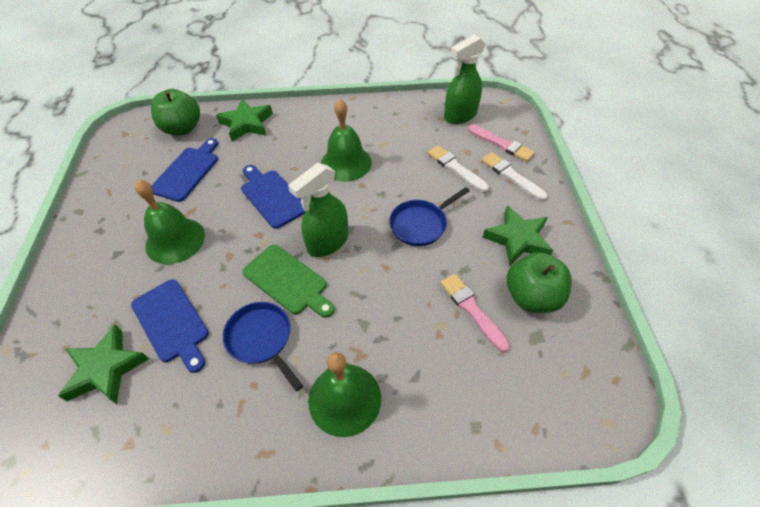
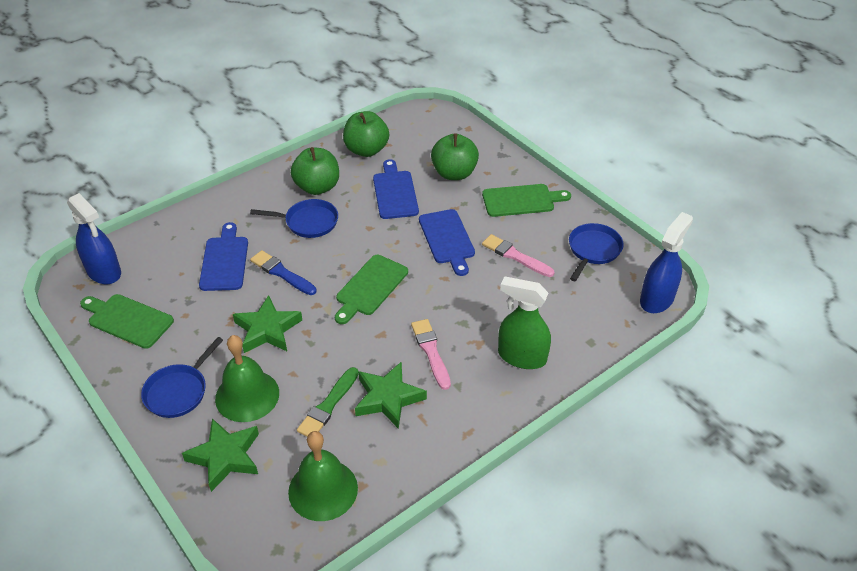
blue brush: none = 0 -> [250,250,317,295] = 1
blue pan: [223,302,303,391] [389,187,470,246] = 2 -> [141,337,223,418] [250,199,338,238] [569,223,624,281] = 3
blue spray bottle: none = 0 -> [67,193,121,284] [640,212,693,313] = 2
green apple: [151,89,200,136] [507,252,572,313] = 2 -> [291,147,339,195] [343,111,389,157] [431,133,479,180] = 3
green bell: [135,180,205,264] [308,352,381,437] [321,99,372,182] = 3 -> [215,335,279,422] [288,431,358,521] = 2
green brush: none = 0 -> [297,367,359,437] = 1
green cutting board: [243,245,335,318] = 1 -> [80,294,174,349] [335,255,408,324] [482,184,571,217] = 3
green spray bottle: [288,163,348,257] [444,35,486,124] = 2 -> [498,276,551,369] = 1
white brush: [427,145,489,192] [481,152,547,201] = 2 -> none = 0

